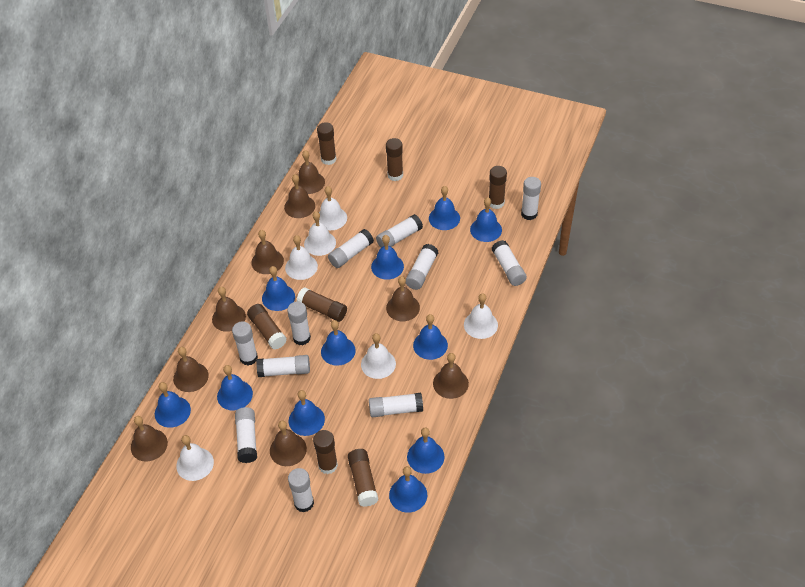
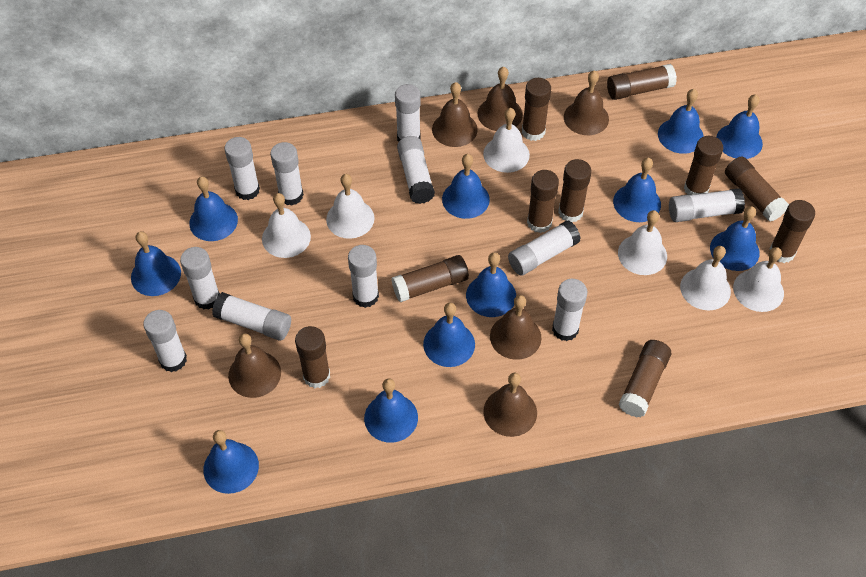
brown bell: [131,416,168,462] [173,347,209,392] [212,287,246,332] [251,230,284,274] [270,420,307,466] [284,174,315,218] [298,150,325,194] [386,276,420,321] [433,353,469,399] = 9 -> [228,333,281,398] [432,82,478,147] [478,67,523,131] [483,373,537,437] [490,295,541,360] [564,70,609,135] = 6
brown glue stick: [247,304,287,350] [297,287,347,322] [313,430,338,474] [317,122,337,165] [348,449,378,507] [386,138,403,181] [489,166,507,209] = 7 -> [295,326,330,388] [391,255,469,302] [522,78,551,141] [527,170,559,233] [558,159,592,222] [607,64,677,100] [618,340,671,417] [684,136,723,195] [725,156,789,222] [770,200,815,263] = 10

